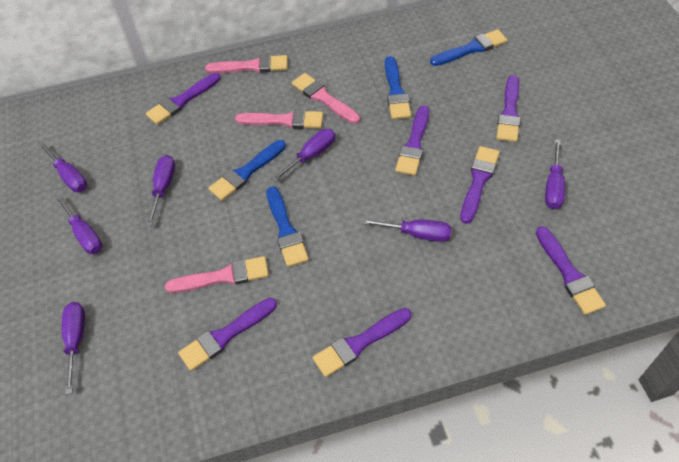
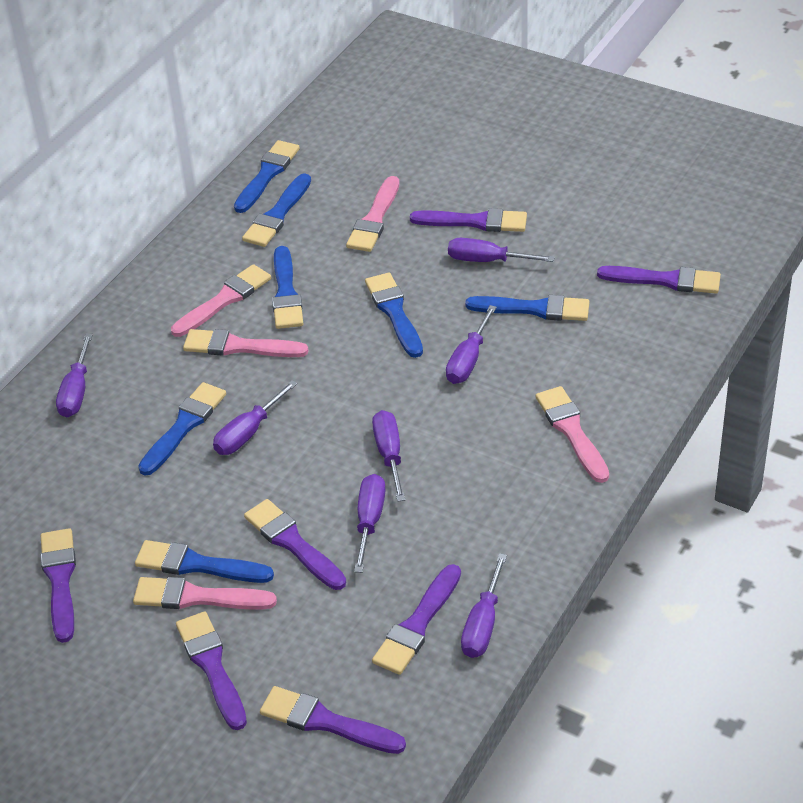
blue brush: [208,140,286,201] [267,186,309,267] [385,56,411,119] [430,29,508,66] = 4 -> [135,540,274,583] [138,382,226,476] [234,140,300,213] [242,173,311,247] [272,246,303,329] [365,273,423,358] [465,295,590,321] = 7
pink brush: [165,256,269,293] [205,55,288,73] [235,110,323,129] [292,73,360,124] = 4 -> [133,577,277,610] [171,264,271,337] [183,329,309,357] [346,176,399,252] [536,386,609,483] = 5

